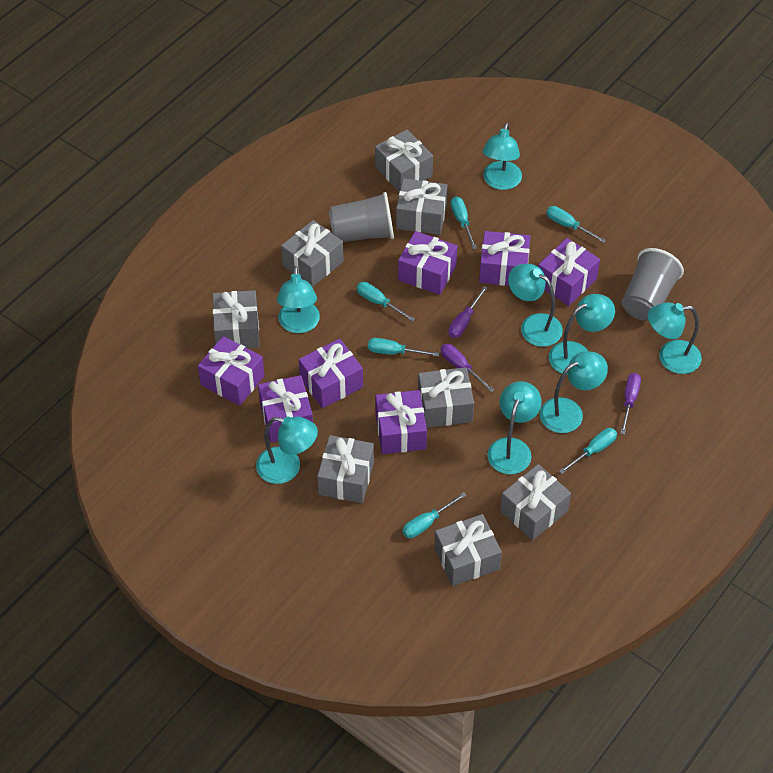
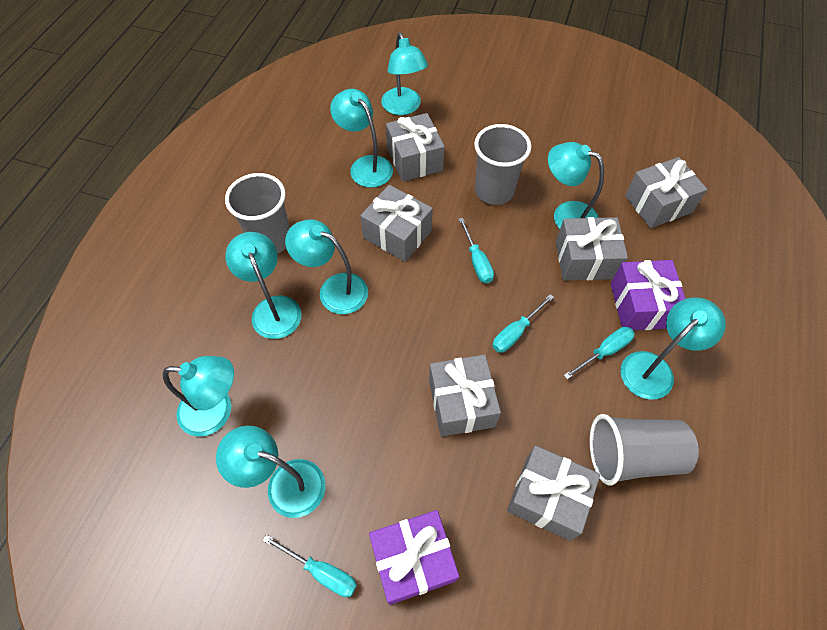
grey cup: [329,192,394,242] [622,248,684,321] = 2 -> [225,173,290,253] [474,124,531,205] [589,414,699,485] = 3
grey gift: [213,290,260,348] [281,220,344,287] [317,435,374,503] [375,130,433,192] [396,179,448,235] [418,367,474,428] [434,514,502,586] [500,464,571,540] = 8 -> [360,185,433,262] [386,113,445,182] [429,354,501,437] [507,445,600,541] [556,217,628,281] [625,157,707,228] = 6
purple gift: [198,336,265,406] [258,375,313,442] [299,339,363,408] [375,390,427,454] [398,231,457,295] [479,231,531,286] [538,238,600,306] = 7 -> [369,510,459,605] [610,260,686,330] = 2
purple screwdriver: [441,344,494,392] [448,286,487,338] [620,373,641,435] = 3 -> none = 0
turquoise screwdriver: [357,282,415,322] [368,338,439,357] [403,492,467,538] [451,196,477,249] [546,206,606,243] [559,428,617,474] = 6 -> [263,535,357,597] [459,218,494,283] [492,294,554,353] [564,327,635,379] = 4

